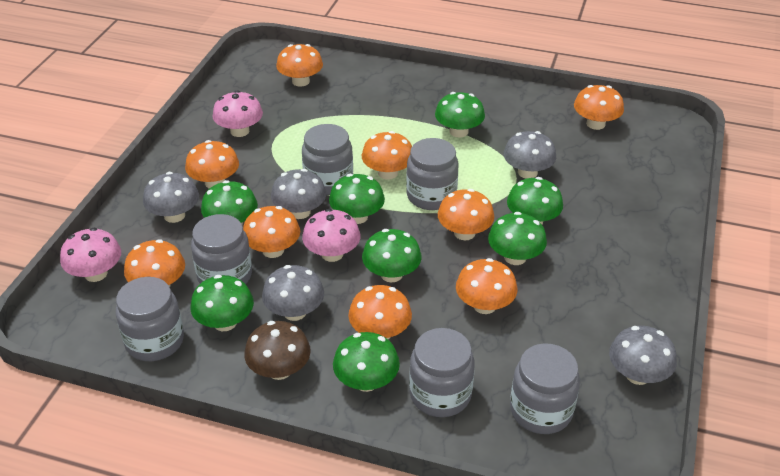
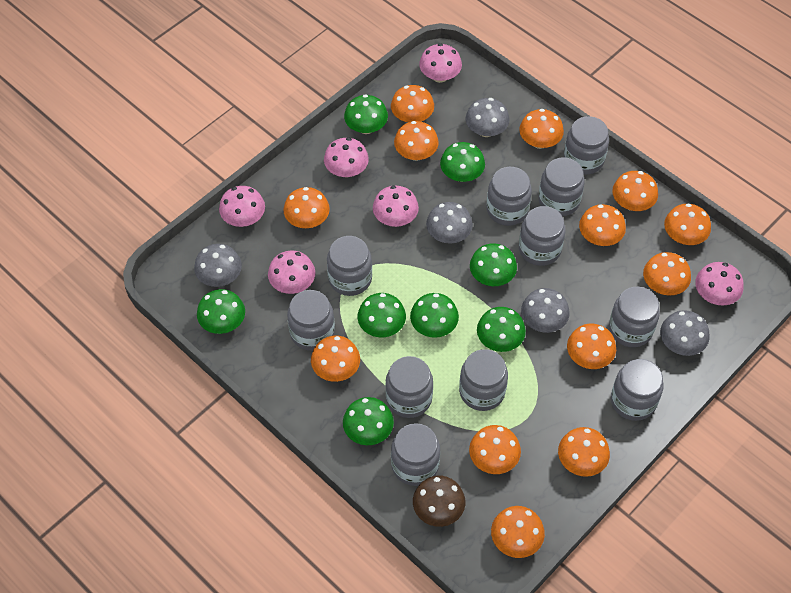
grey jar: [116,277,184,361] [191,214,252,284] [302,124,353,195] [406,138,459,210] [409,328,475,417] [510,343,580,434] = 6 -> [287,290,335,351] [327,236,372,296] [385,356,433,418] [391,423,440,486] [459,349,508,411] [486,167,532,226] [519,206,566,266] [538,157,585,216] [564,116,609,175] [609,287,660,347] [611,359,664,421] = 11
orange mushroom: [124,239,185,287] [185,140,239,189] [243,206,300,258] [276,44,323,87] [348,285,412,339] [362,131,412,180] [438,189,494,240] [456,258,517,314] [574,85,624,130] = 9 -> [284,187,330,228] [311,336,360,382] [391,85,434,123] [394,121,439,161] [469,425,521,474] [491,506,545,558] [519,109,564,149] [558,427,610,477] [567,324,616,369] [579,204,626,246] [612,171,658,211] [643,252,691,296] [664,204,711,245] = 13
pink mushroom: [60,228,121,282] [212,90,263,137] [302,209,360,262] = 3 -> [219,186,265,227] [268,251,315,294] [324,138,369,178] [373,186,419,227] [419,43,462,83] [695,262,744,306] = 6

